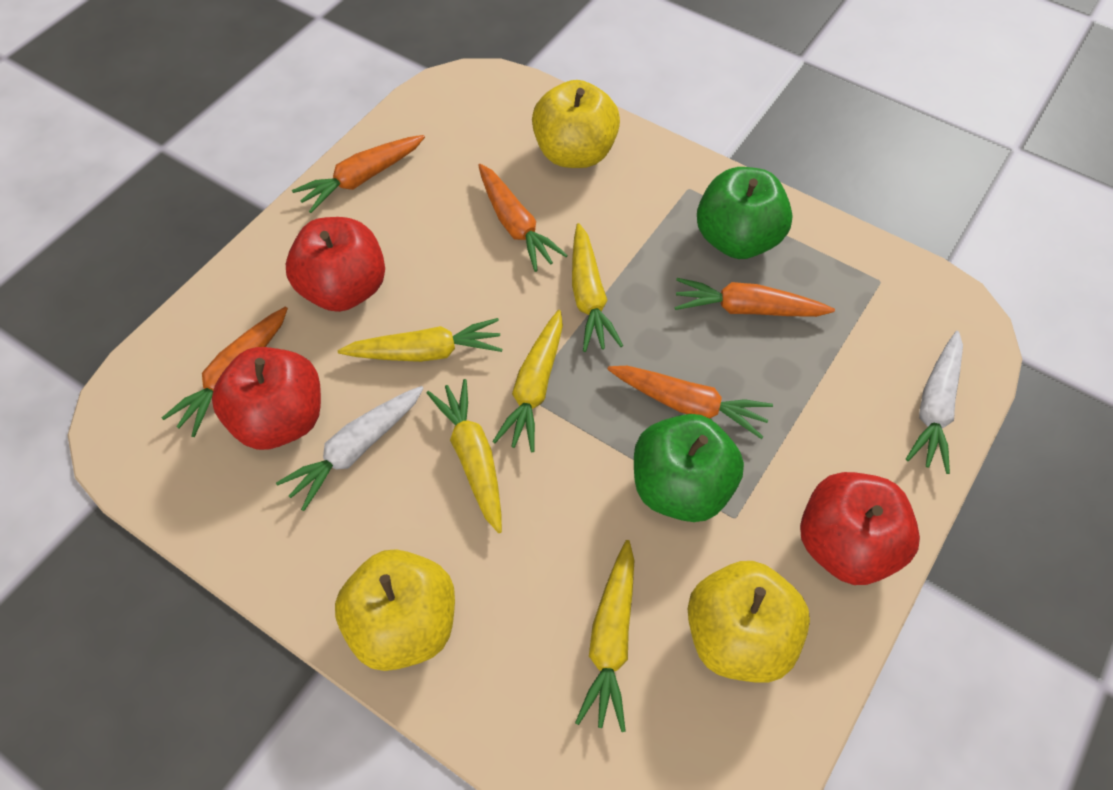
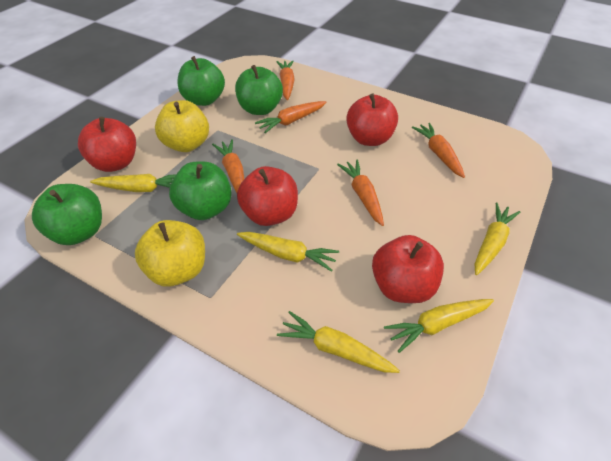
green apple: [634,414,744,522] [697,167,793,259] = 2 -> [32,184,102,245] [169,161,232,220] [178,56,225,106] [235,65,283,115] = 4
red apple: [212,347,321,450] [286,217,385,312] [800,472,920,585] = 3 -> [78,117,136,172] [237,166,298,226] [346,94,398,146] [372,235,444,303] = 4
white carrot: [276,386,424,511] [906,331,963,474] = 2 -> none = 0
yellow apple: [335,549,455,671] [532,80,620,168] [688,561,810,682] = 3 -> [135,220,205,287] [155,100,209,152] = 2

